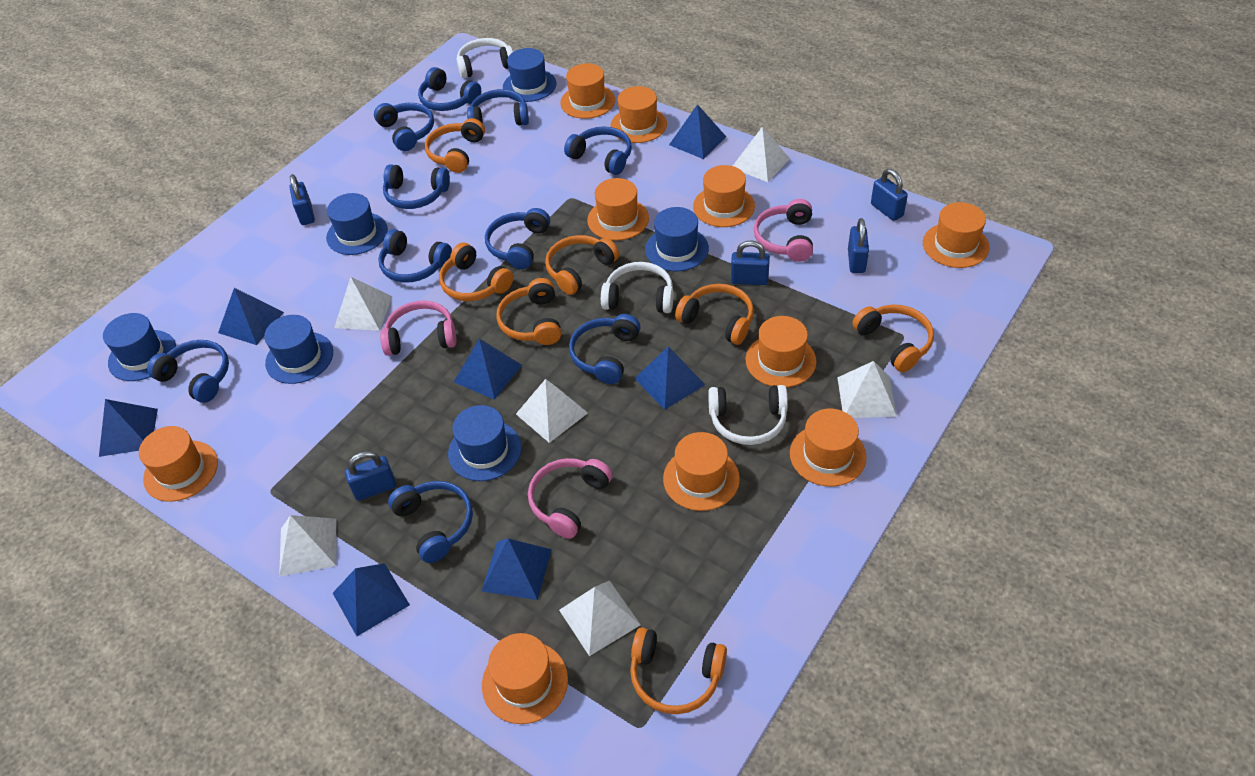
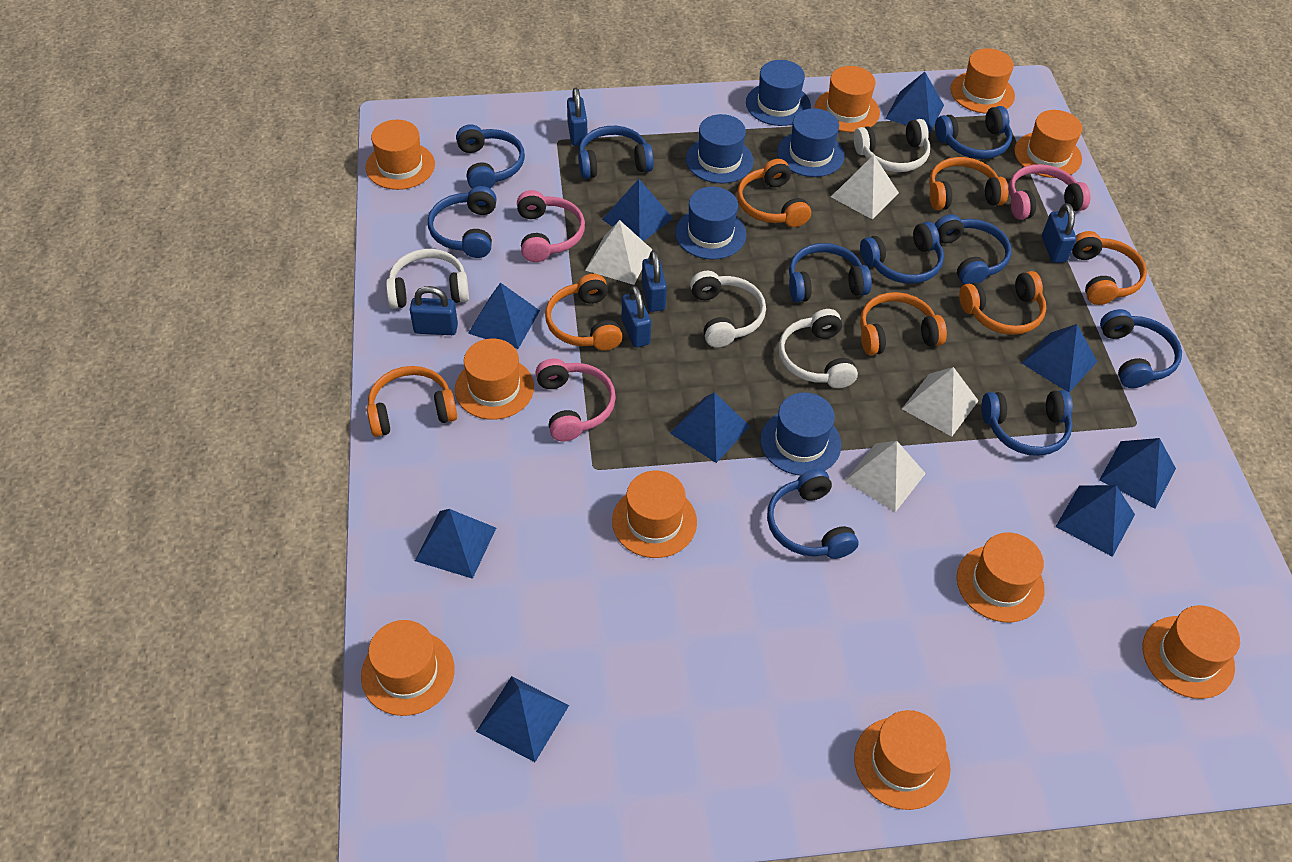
blue hat: [103,313,176,381] [264,315,333,384] [326,193,388,255] [448,405,522,481] [503,48,557,102] [645,207,709,271] = 6 -> [675,187,746,260] [686,114,754,183] [746,60,811,126] [760,392,841,475] [777,108,845,177] = 5
blue pyramid: [99,399,158,457] [218,288,284,345] [333,563,410,636] [454,339,522,400] [482,539,552,600] [634,346,705,410] [669,104,726,159] = 7 -> [415,509,496,579] [468,282,540,349] [476,676,569,762] [602,179,673,241] [670,392,750,463] [885,72,944,133] [1022,324,1098,393] [1056,485,1135,557] [1099,438,1176,508] = 9
white headphones: [457,38,513,78] [601,262,674,313] [708,385,788,445] = 3 -> [386,249,469,309] [690,271,766,347] [779,309,858,388] [854,119,930,172] = 4
white pyramid: [279,515,337,577] [334,277,392,331] [516,379,588,443] [559,580,641,656] [733,126,790,182] [837,361,897,418] = 6 -> [585,220,653,285] [831,155,899,220] [845,441,926,512] [902,367,979,437] = 4

